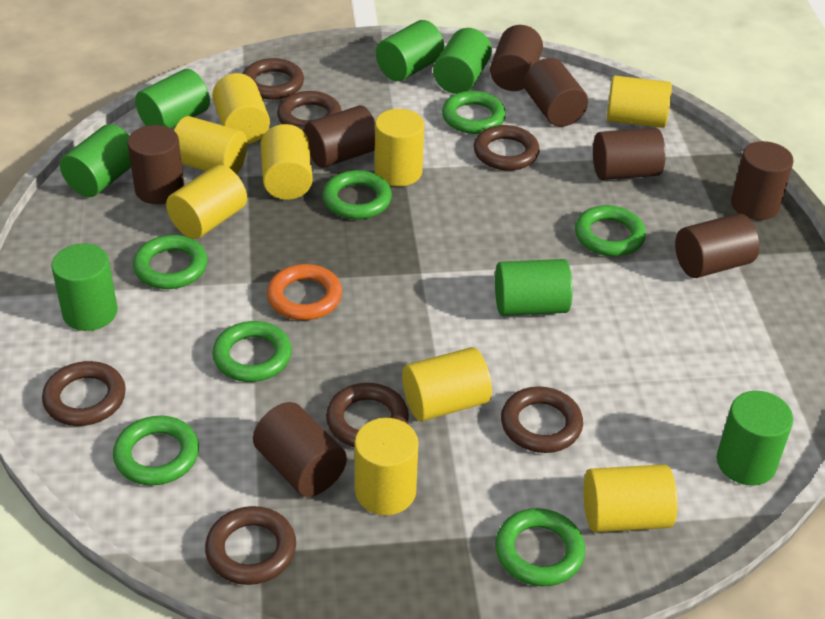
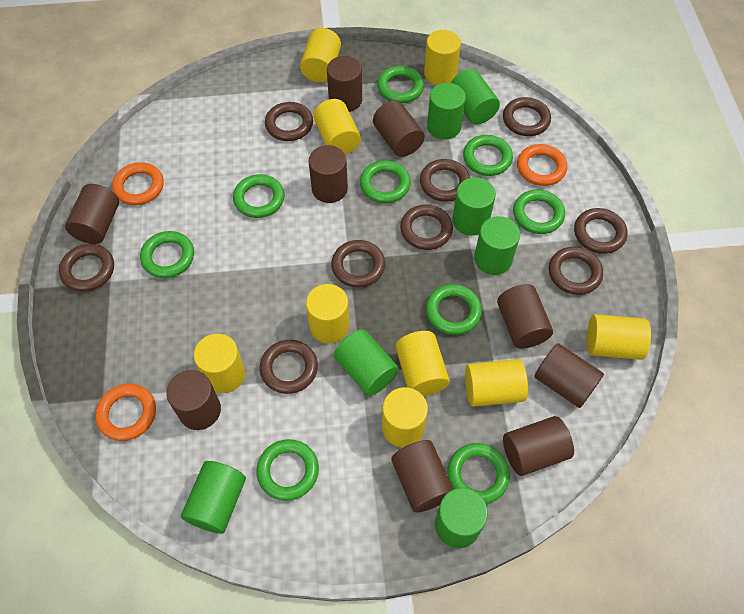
brown cylinder: [128,125,184,204] [253,402,347,497] [304,105,375,168] [490,25,543,91] [524,58,588,127] [593,128,666,180] [675,213,760,278] [731,141,794,220] = 8 -> [65,184,119,244] [166,370,221,430] [309,145,348,203] [327,56,362,112] [373,100,425,157] [391,440,453,512] [497,284,553,349] [503,416,574,476] [534,343,604,408] = 9
brown ring: [42,361,126,426] [205,506,296,585] [243,58,304,100] [277,91,342,132] [326,383,409,447] [474,125,540,171] [501,387,583,453] = 7 -> [59,244,114,292] [260,340,318,394] [265,102,313,141] [331,240,385,288] [400,204,453,250] [420,159,470,202] [503,97,551,136] [549,247,603,295] [574,208,627,254] = 9
green ring: [113,416,199,485] [133,235,207,289] [212,321,292,382] [323,170,392,219] [442,91,506,134] [495,508,585,586] [575,205,646,256] = 7 -> [140,231,194,278] [233,174,284,218] [257,439,319,501] [360,160,411,203] [377,66,424,103] [426,284,482,335] [448,443,510,504] [463,135,513,176] [513,189,565,234] = 9
orange ring: [267,264,342,320] = 1 -> [95,384,156,441] [112,162,164,205] [517,144,567,186] = 3

